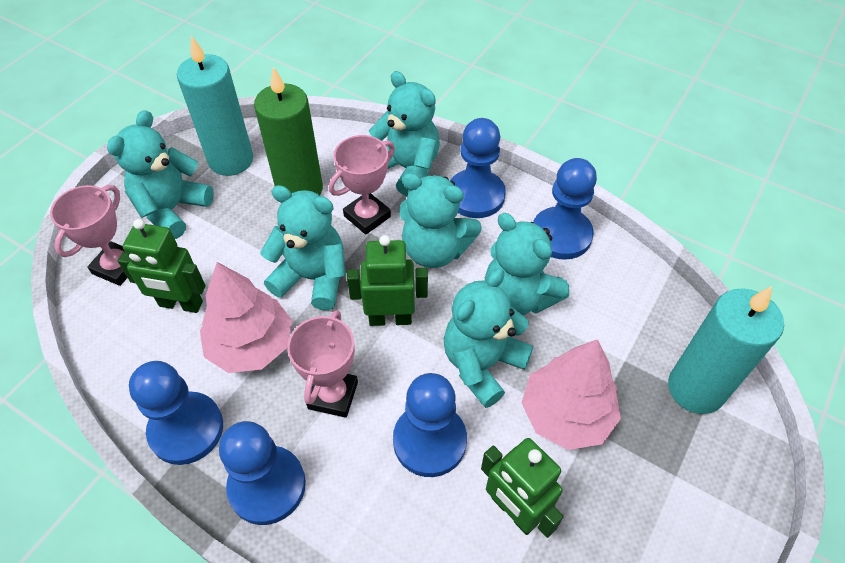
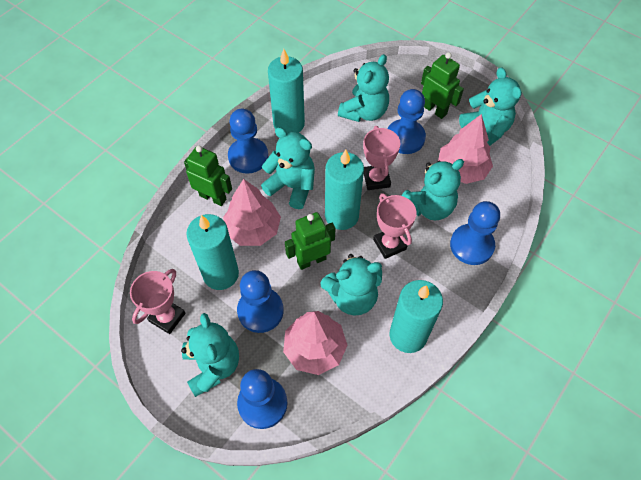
green candle: [254,66,323,195] = 1 -> none = 0
pink tree: [200,262,292,373] [521,339,621,450] = 2 -> [223,179,281,246] [283,311,348,375] [438,114,493,184] = 3
turquoise candle: [177,36,253,176] [668,286,784,414] = 2 -> [186,214,239,290] [268,49,305,133] [325,150,364,230] [389,280,443,353] = 4

